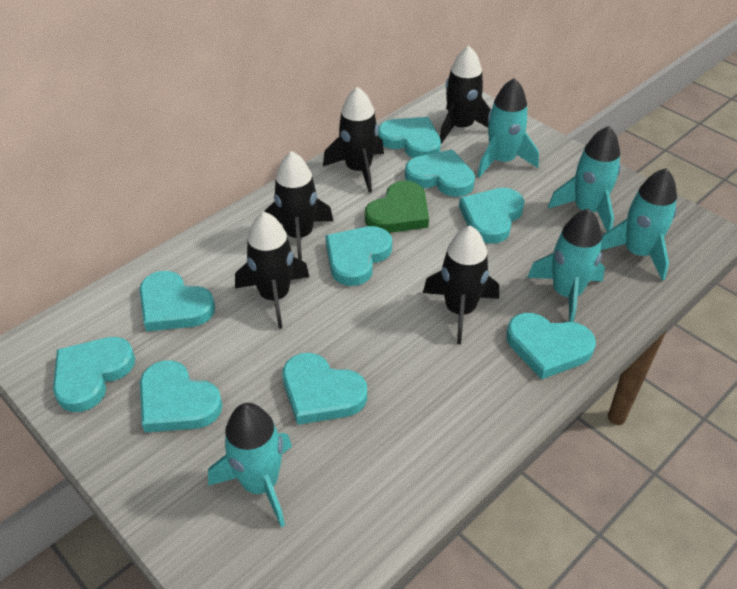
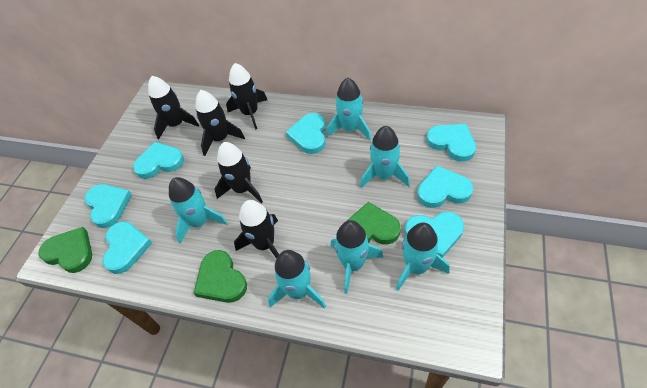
green heart: [365,180,429,233] = 1 -> [38,227,92,273] [194,250,247,303] [347,202,401,245] = 3
turquoise heart: [53,337,135,412] [139,271,215,332] [140,360,223,432] [283,353,367,425] [325,226,392,286] [378,117,441,158] [405,150,475,197] [459,188,525,244] [506,313,596,380] = 9 -> [85,184,132,228] [102,222,152,274] [133,142,184,179] [286,113,326,154] [405,212,464,258] [417,166,474,208] [426,124,476,162] = 7
turquoise rocket: [208,403,292,527] [477,78,539,178] [527,208,605,322] [548,126,621,231] [601,168,677,281] = 5 -> [169,177,227,244] [268,250,326,309] [327,78,371,141] [331,220,384,293] [360,126,410,188] [396,223,449,291] = 6

